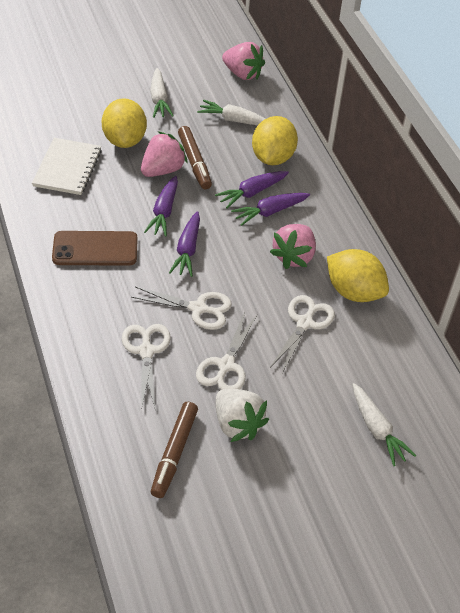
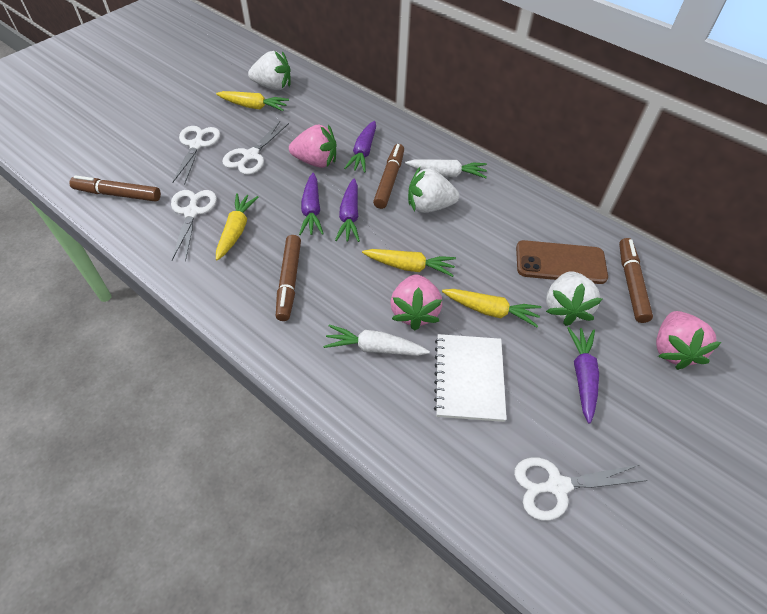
brown marker: [151,402,198,498] [178,126,212,189] = 2 -> [69,175,161,202] [276,235,301,321] [373,144,404,209] [619,238,653,323] = 4
white carrot: [150,68,174,118] [197,100,266,126] [352,383,416,466] = 3 -> [323,324,430,356] [405,159,487,178] = 2
white strawberry: [216,389,269,442] = 1 -> [248,51,291,90] [408,167,460,213] [546,271,602,326] = 3
yellow carrot: none = 0 -> [216,91,289,111] [216,193,259,261] [362,249,456,277] [442,289,541,327] = 4
yellow lemon: [102,98,147,148] [252,116,298,165] [327,249,389,302] = 3 -> none = 0

